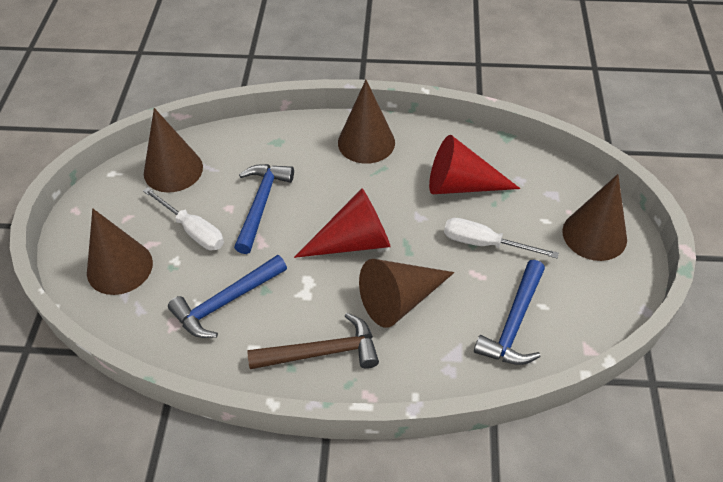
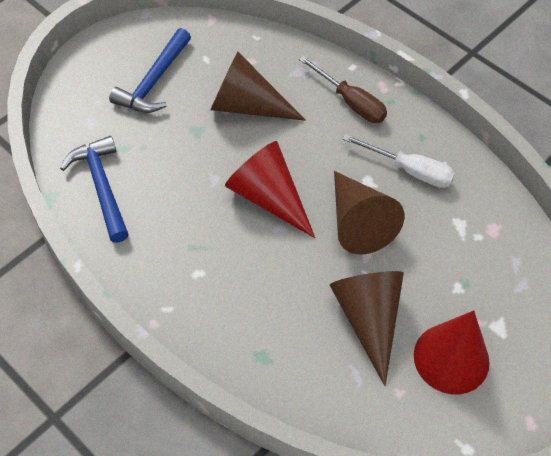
blue hammer: [168,255,287,338] [234,164,294,254] [474,260,545,365] = 3 -> [60,136,129,243] [109,28,191,113] = 2
brown cone: [87,208,153,295] [144,108,203,192] [338,80,395,164] [359,259,455,328] [562,174,627,261] = 5 -> [210,51,306,121] [330,271,404,386] [334,171,404,255] = 3
brown hammer: [247,313,379,369] = 1 -> none = 0
brown screwdriver: none = 0 -> [299,56,387,123] = 1
white screwdriver: [143,187,224,251] [444,218,559,258] = 2 -> [342,134,455,188] = 1

